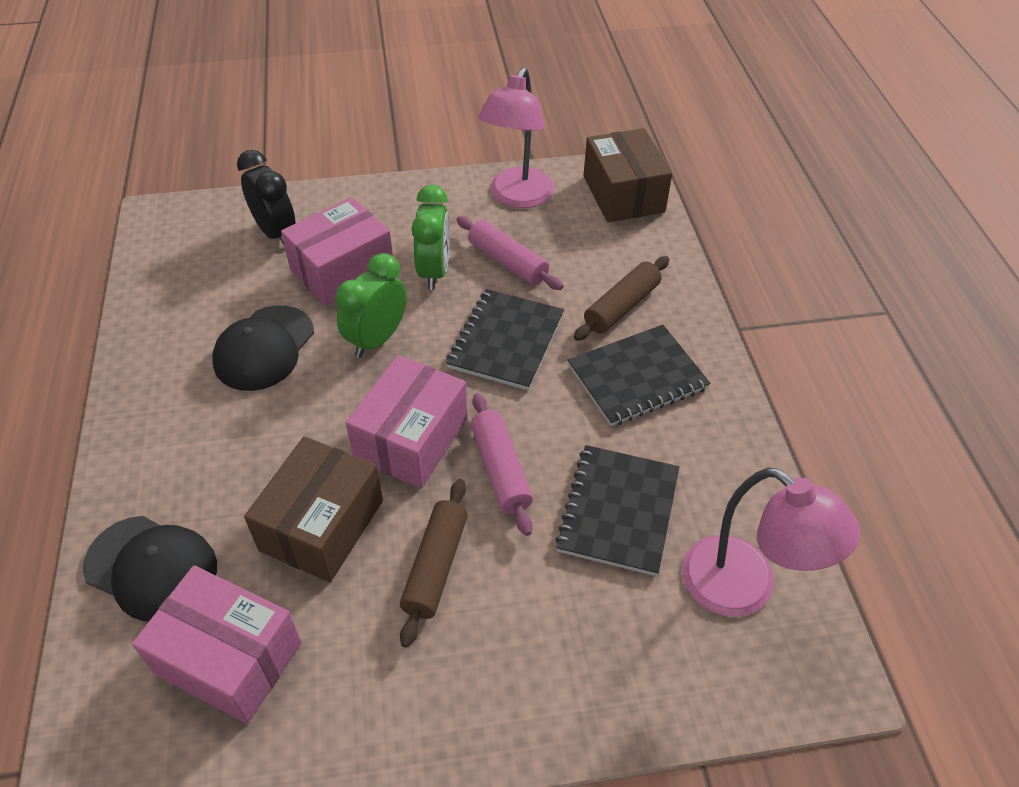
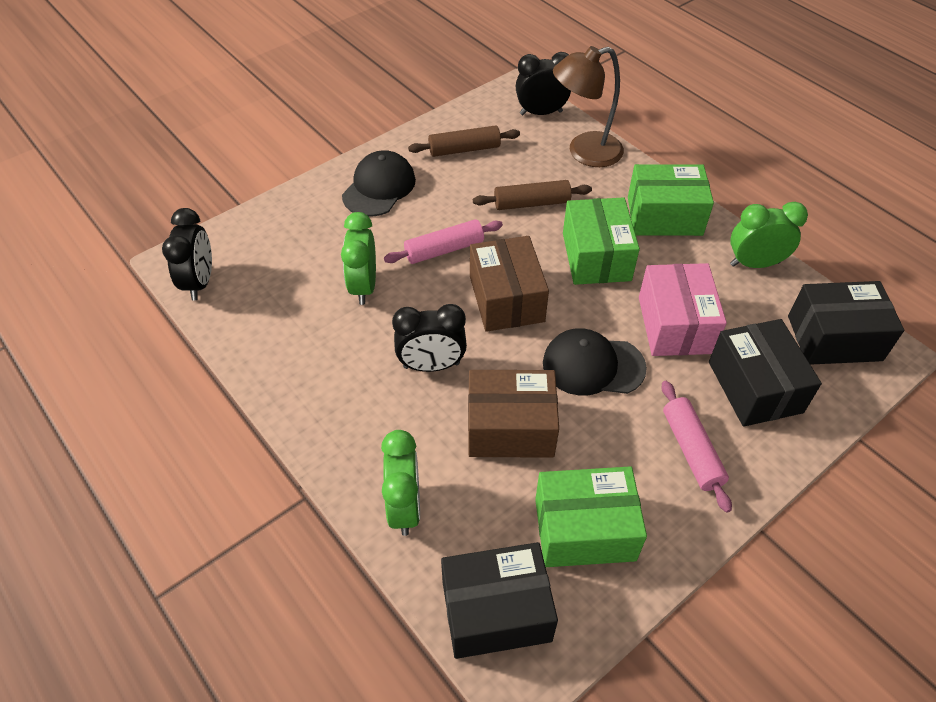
black box: none = 0 -> [441,542,558,659] [709,319,822,427] [788,281,904,365] = 3
black clock: [237,150,296,247] = 1 -> [162,208,212,300] [392,304,467,372] [516,52,571,115] = 3
black notebook: [446,289,564,391] [555,445,679,576] [568,325,711,426] = 3 -> none = 0
brown lamp: none = 0 -> [553,46,624,167] = 1
green box: none = 0 -> [535,466,647,567] [563,197,640,285] [628,164,714,236] = 3
green clock: [336,253,407,358] [411,185,450,290] = 2 -> [341,212,376,305] [381,430,420,536] [730,202,808,268] = 3
pink box: [132,565,302,724] [281,197,393,306] [346,355,468,488] = 3 -> [639,263,727,356] = 1
pink lamp: [478,67,554,208] [682,467,861,617] = 2 -> none = 0

